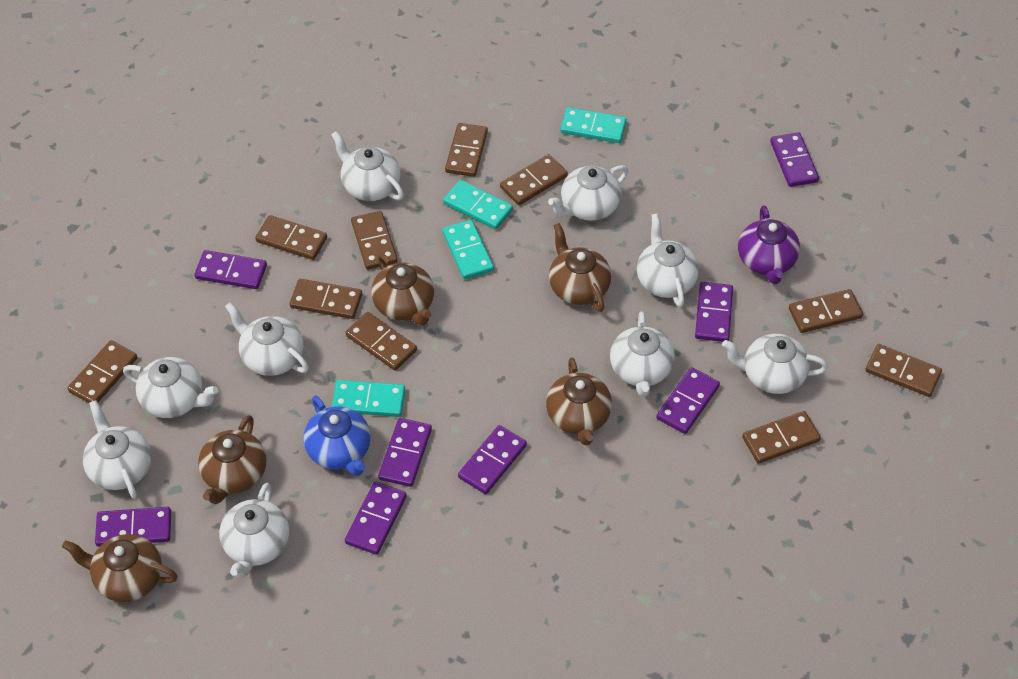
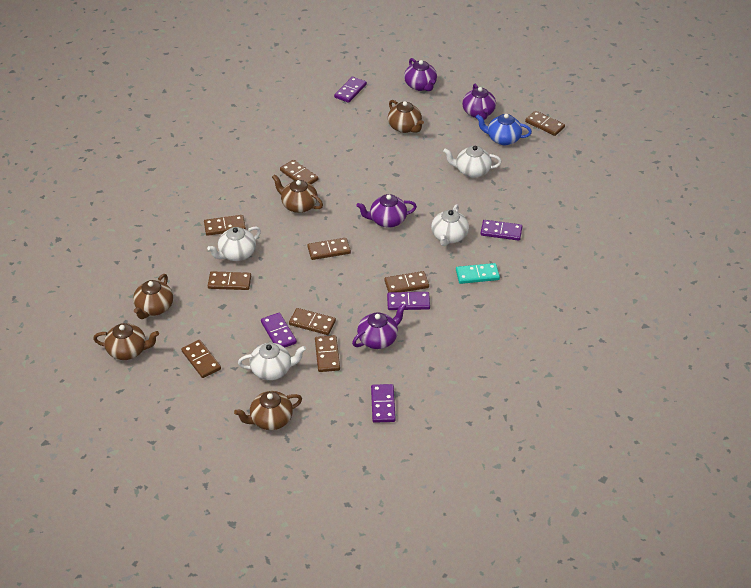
brown domino: [68,340,137,403] [255,215,327,260] [290,279,362,319] [345,312,417,371] [351,211,398,270] [445,123,488,177] [500,154,568,205] [742,411,821,464] [789,289,863,333] [865,344,942,397] = 10 -> [181,340,221,378] [204,215,246,236] [208,271,251,290] [280,160,318,184] [289,308,336,335] [307,238,351,260] [315,335,340,372] [385,271,429,292] [525,111,565,136] = 9
purple domino: [95,507,171,547] [194,250,267,289] [345,481,407,555] [378,418,432,487] [458,425,527,494] [656,367,720,434] [695,282,733,342] [770,132,819,187] = 8 -> [261,313,297,347] [334,77,367,103] [371,384,396,423] [387,292,430,310] [480,220,522,241] = 5
purple teapot: [738,206,800,284] = 1 -> [352,304,406,349] [356,194,417,228] [404,58,437,91] [462,84,496,120] = 4
turquoise domino: [332,380,405,417] [442,220,494,279] [443,180,513,230] [560,107,627,143] = 4 -> [456,263,500,284] = 1
white teapot: [83,400,151,499] [123,357,218,418] [219,483,289,578] [225,302,309,376] [331,131,404,201] [548,165,628,221] [610,311,675,397] [637,213,699,307] [722,334,828,394] = 9 -> [207,226,261,261] [238,343,306,380] [431,204,469,246] [443,146,502,178] = 4

